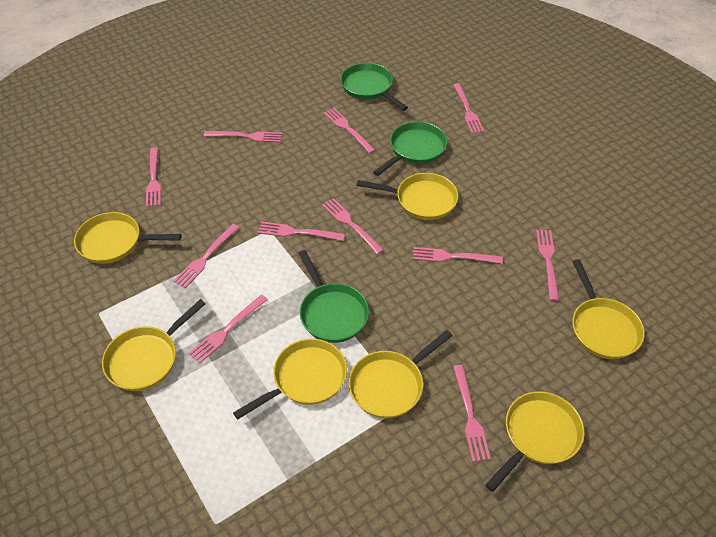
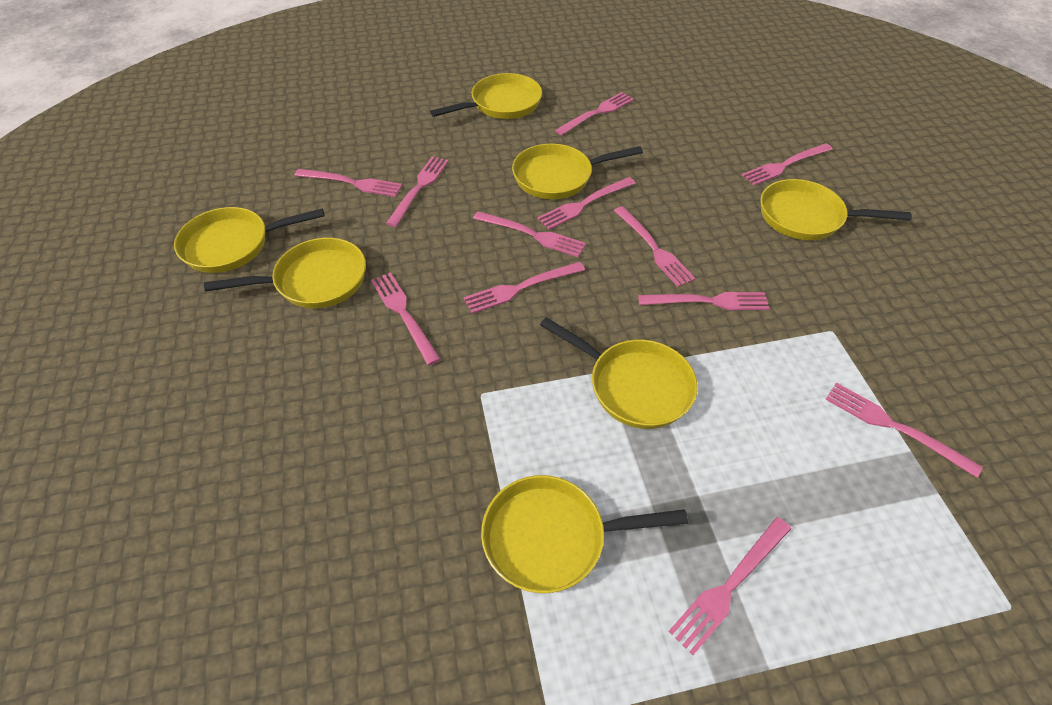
green pan: [298,250,369,343] [340,63,408,111] [373,122,447,176] = 3 -> none = 0
pink fork: [146,147,161,207] [173,224,240,288] [188,294,268,363] [204,131,282,142] [258,222,345,241] [322,198,384,254] [324,108,375,154] [412,247,503,264] [453,83,484,134] [453,365,491,462] [536,230,559,301] = 11 -> [294,169,402,197] [371,272,441,365] [386,156,449,227] [464,262,585,314] [473,211,586,257] [537,177,635,229] [555,92,634,136] [614,206,696,287] [638,292,770,310] [668,517,791,655] [742,143,833,186] [825,383,983,478] = 12

